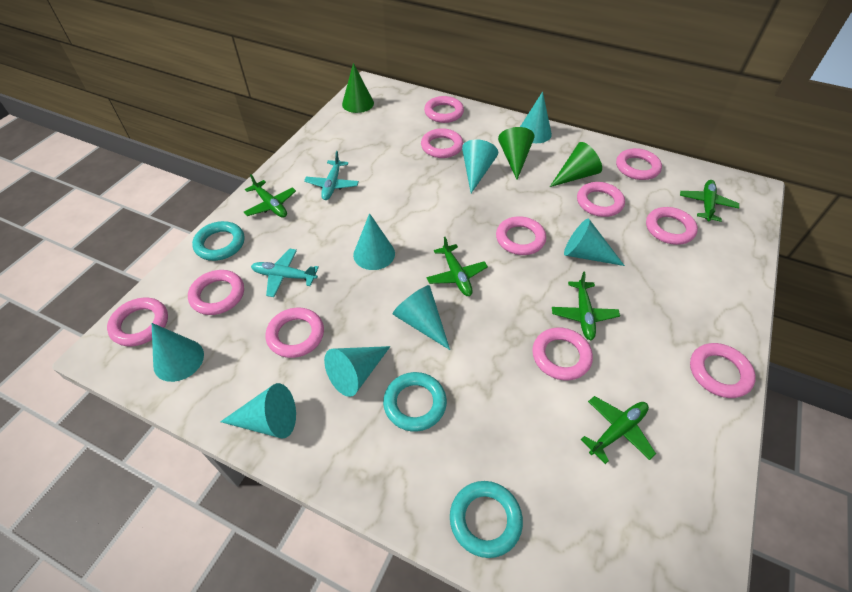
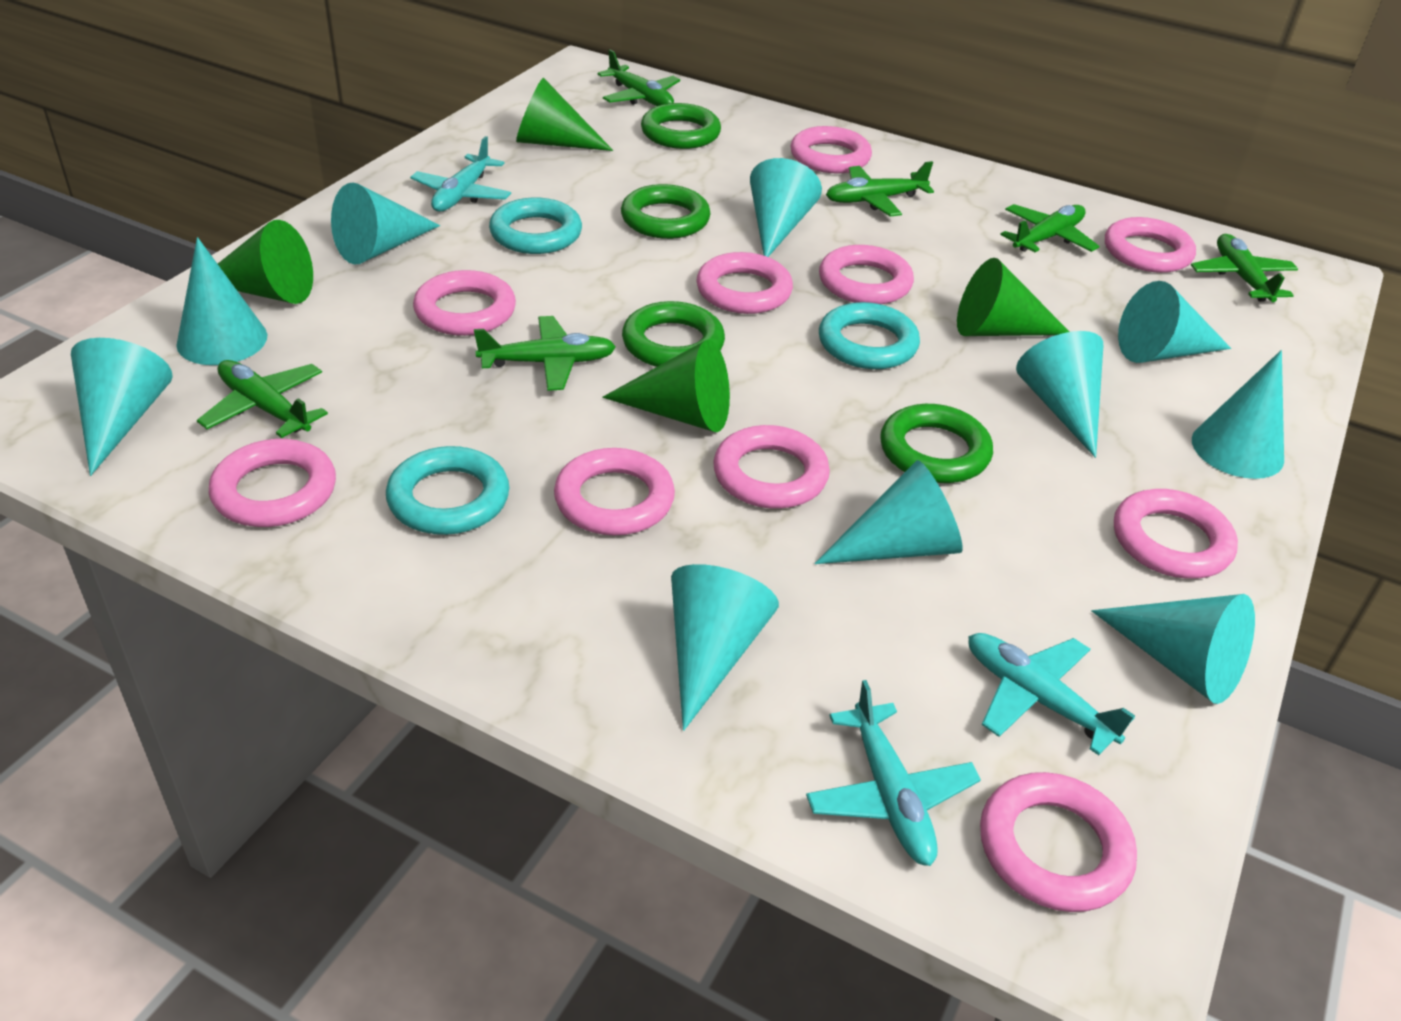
green cone: [342,63,374,113] [498,127,535,180] [550,142,602,187] = 3 -> [218,220,313,304] [516,78,613,151] [602,340,730,432] [957,258,1069,336] = 4
green plane: [244,174,296,218] [426,237,488,296] [552,271,620,340] [581,396,656,464] [680,180,739,222] = 5 -> [197,360,328,438] [474,316,616,391] [597,49,680,106] [826,161,934,217] [1000,204,1099,252] [1191,234,1298,302] = 6
green ring: none = 0 -> [621,184,711,239] [622,301,725,367] [641,103,721,149] [880,404,993,483] = 4
pink ring: [107,297,168,346] [188,270,244,315] [266,308,324,358] [421,128,463,158] [424,96,464,123] [496,216,546,255] [532,327,593,381] [577,182,625,217] [616,148,662,180] [646,207,698,245] [690,343,756,398] = 11 -> [209,439,336,527] [413,270,516,336] [554,448,675,535] [696,252,793,314] [713,425,830,509] [790,126,872,173] [819,245,914,304] [980,772,1137,912] [1105,217,1196,273] [1114,489,1238,578] = 10
turquoise cone: [152,323,204,382] [220,383,296,439] [324,346,391,397] [353,213,395,270] [392,285,450,350] [462,140,498,193] [520,91,552,143] [564,219,625,266] = 8 -> [71,338,173,476] [176,237,267,365] [331,183,440,265] [671,564,779,731] [750,158,822,257] [814,460,963,564] [1016,331,1103,458] [1091,594,1255,704] [1118,281,1231,363] [1192,350,1284,479] = 10
turquoise plane: [251,249,319,297] [304,151,359,200] = 2 -> [410,136,511,212] [806,680,981,866] [968,633,1135,755] = 3

